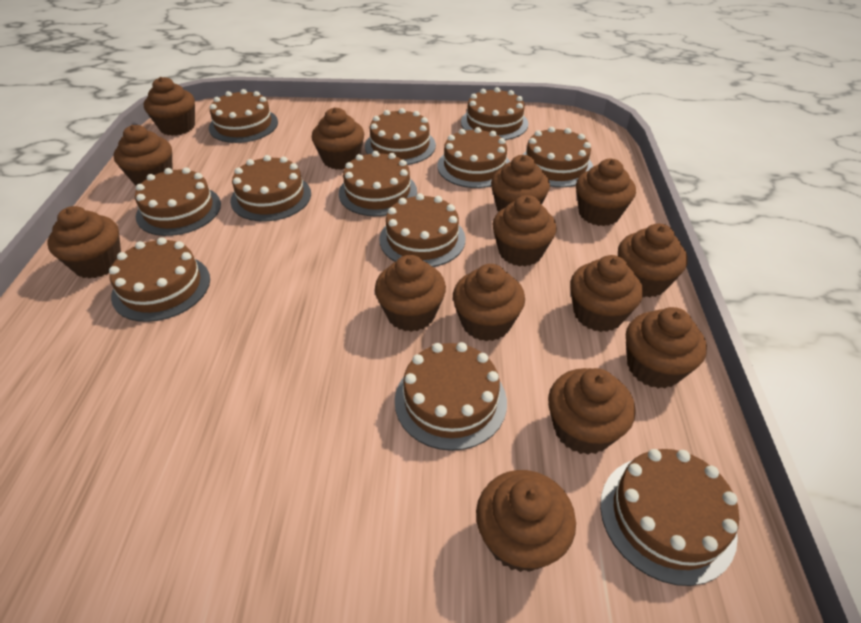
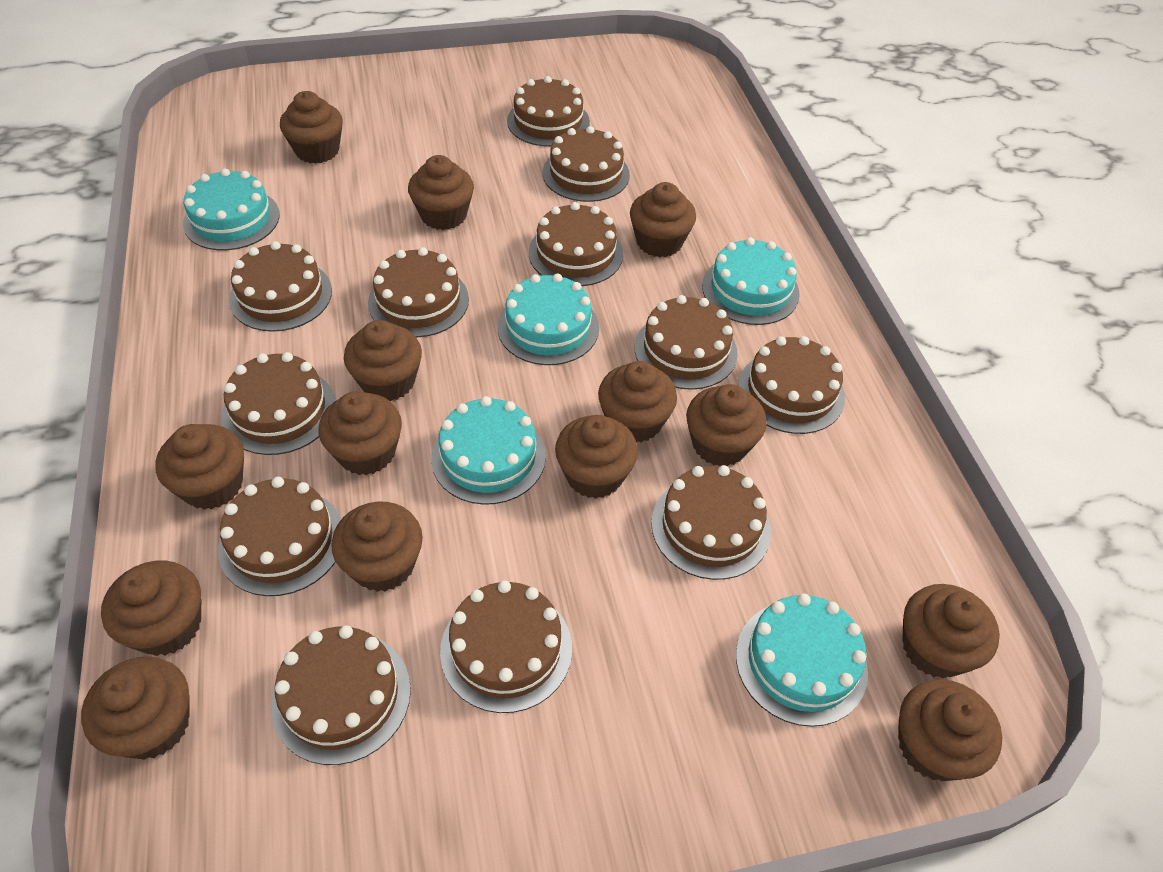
turquoise cake: none = 0 -> [183,168,280,250] [431,396,546,505] [498,273,599,365] [702,237,800,325] [736,594,868,727] = 5

